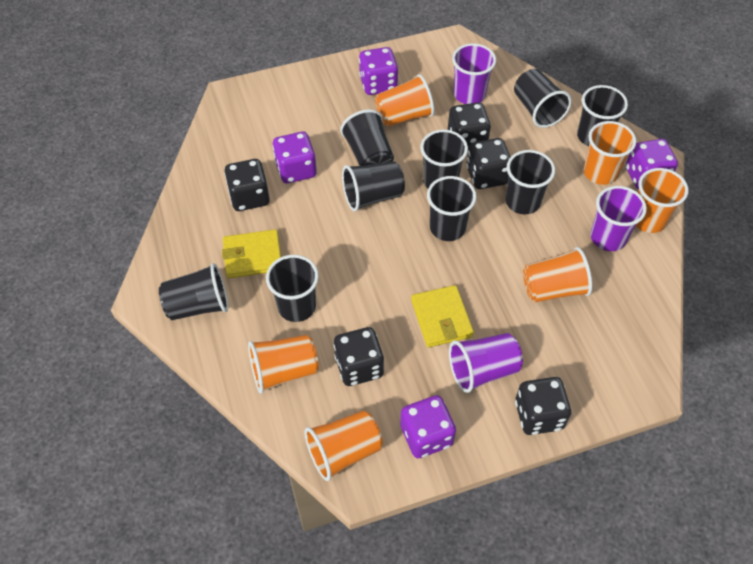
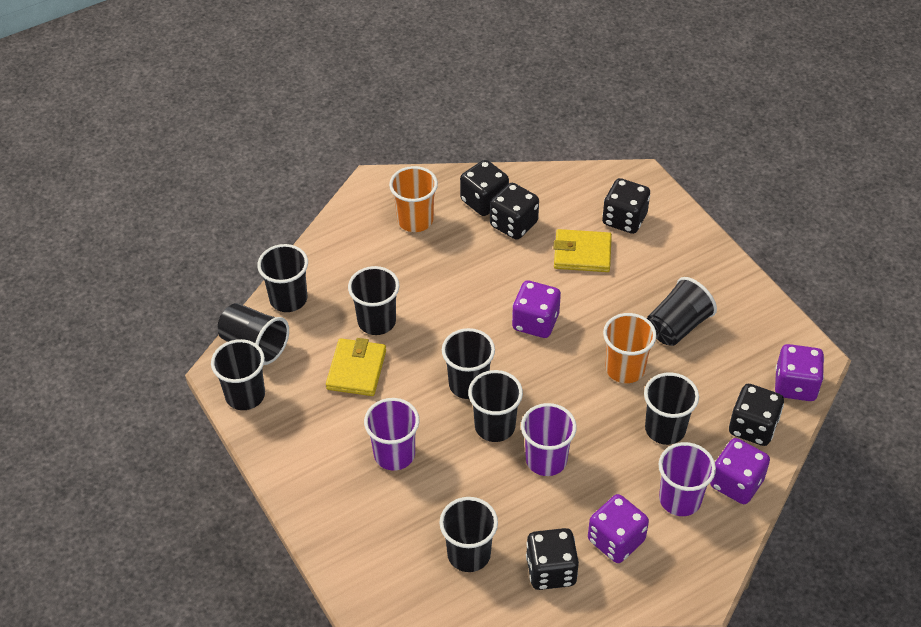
orange cup: [248,335,318,394] [304,410,383,481] [375,74,434,127] [523,247,592,302] [584,121,636,185] [636,168,688,233] = 6 -> [389,166,438,232] [603,313,657,383] = 2

